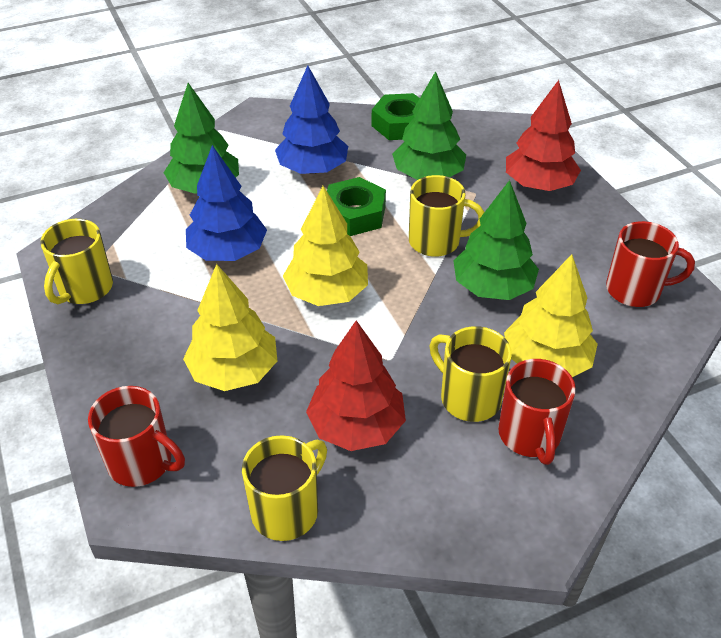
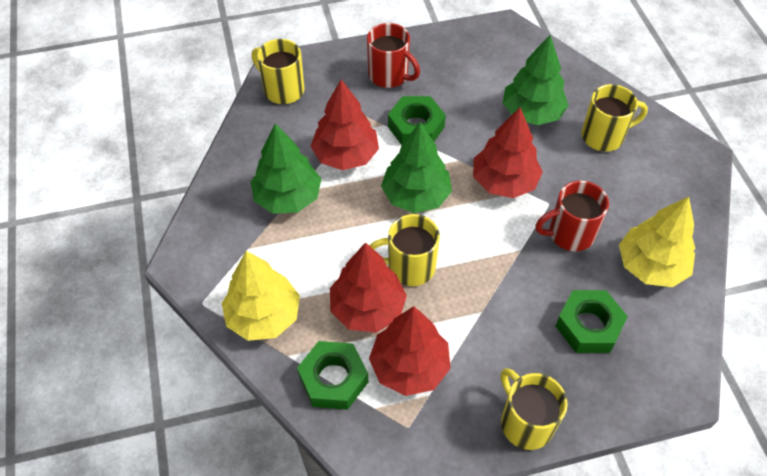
blue tree: [186,145,267,261] [275,65,348,174] = 2 -> none = 0
green nut: [327,177,386,236] [371,93,420,140] = 2 -> [297,341,368,410] [388,96,446,145] [555,290,628,353] = 3
red mug: [88,386,185,487] [498,359,576,465] [606,221,695,307] = 3 -> [367,23,420,88] [535,181,609,251] = 2
red tree: [306,320,406,451] [506,80,581,191] = 2 -> [310,79,379,170] [330,242,407,333] [369,306,451,396] [473,107,543,198] = 4
yellow tree: [183,264,277,391] [283,186,368,306] [504,254,598,377] = 3 -> [222,251,300,341] [619,197,695,287] = 2

